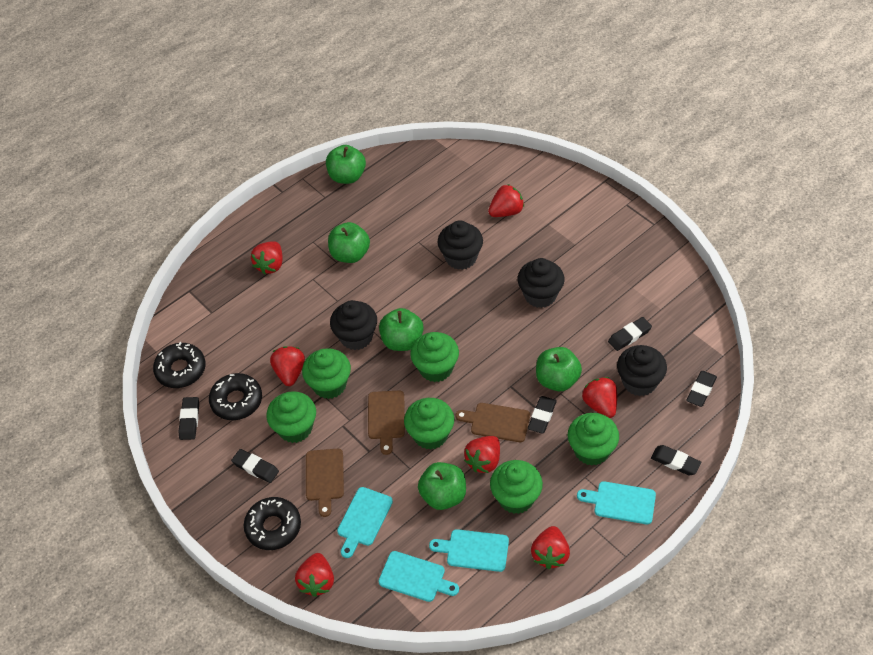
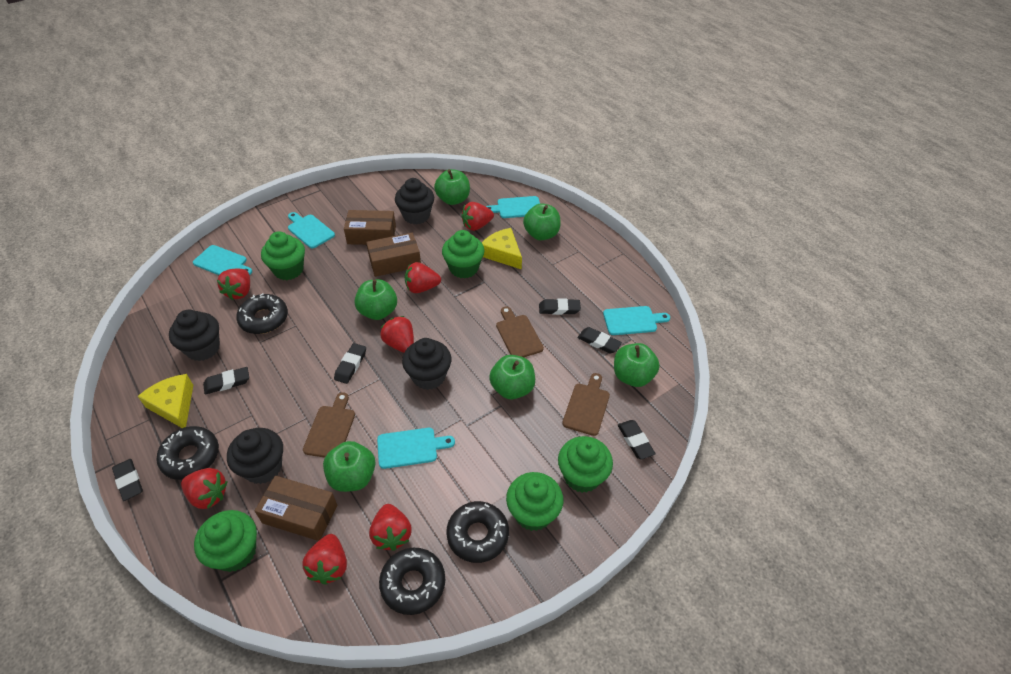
black donut: [153,342,206,388] [209,373,262,420] [244,497,301,550] = 3 -> [157,426,219,480] [236,293,288,334] [379,548,445,615] [446,501,509,563] = 4
brown box: none = 0 -> [255,476,337,541] [344,210,396,245] [366,233,421,277] = 3
green apple: [326,145,366,184] [328,222,370,263] [379,308,424,351] [418,462,466,510] [536,347,582,391] = 5 -> [323,441,376,492] [354,279,397,320] [434,169,470,205] [489,355,535,399] [523,203,561,240] [614,343,660,387] = 6
green cupcake: [266,391,316,443] [302,348,351,399] [404,398,454,450] [410,332,459,382] [490,460,543,514] [568,413,619,466] = 6 -> [194,510,257,572] [261,231,305,280] [442,230,484,279] [506,472,563,531] [558,436,613,493] = 5
turquoise cutting board: [337,487,393,558] [379,551,459,602] [429,529,509,572] [577,481,656,524] = 4 -> [193,245,252,275] [288,212,335,249] [377,428,455,469] [486,196,540,218] [603,306,670,335] = 5
yellow cheese: none = 0 -> [138,374,193,428] [482,228,522,270] = 2

